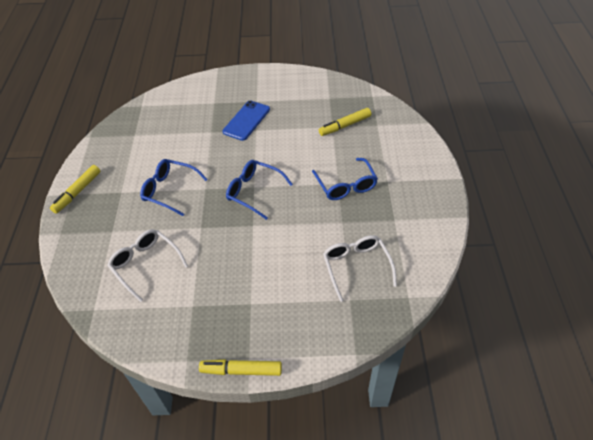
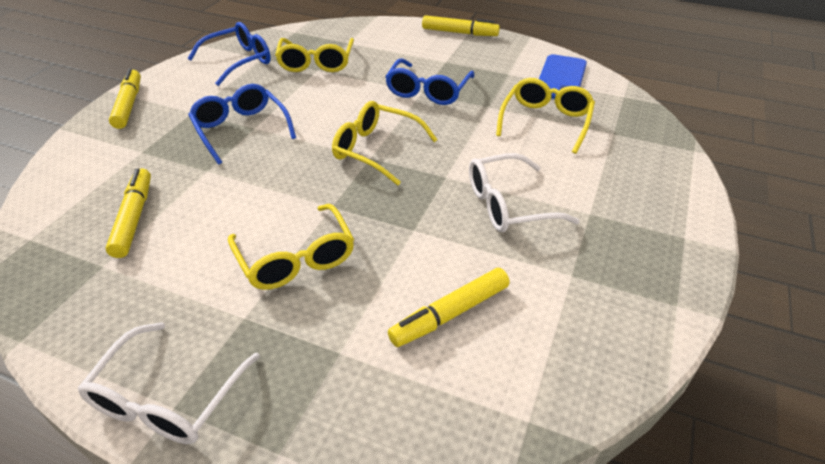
yellow glasses: none = 0 -> [228,204,354,290] [275,38,354,72] [332,101,438,186] [496,78,595,154] = 4
yellow marker: [50,165,100,214] [199,359,282,376] [319,108,371,136] = 3 -> [106,168,151,258] [109,68,141,129] [388,268,510,347] [422,15,500,36] = 4

